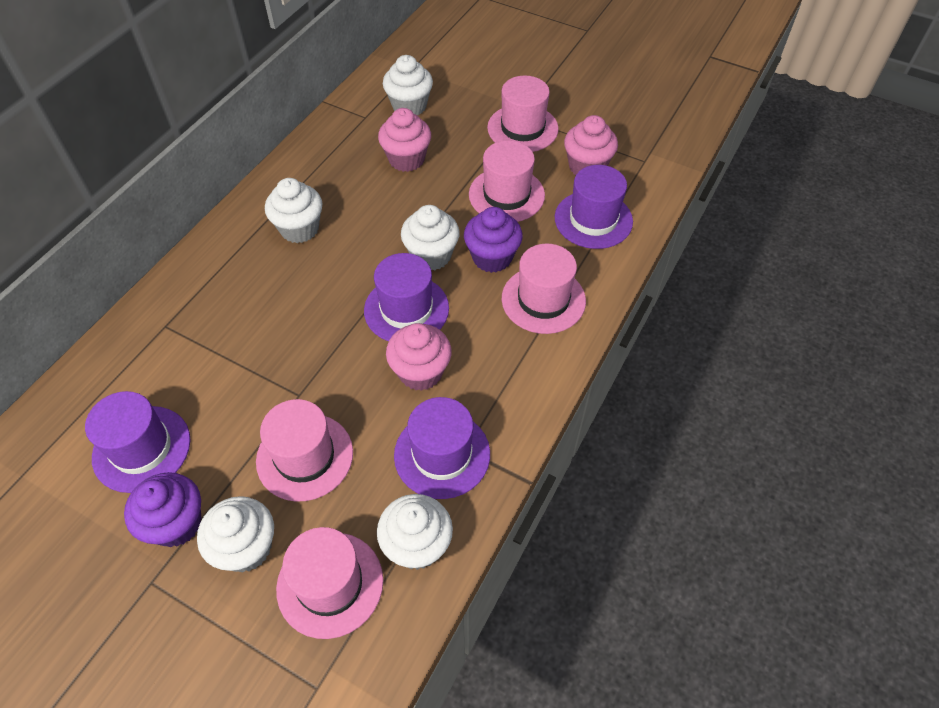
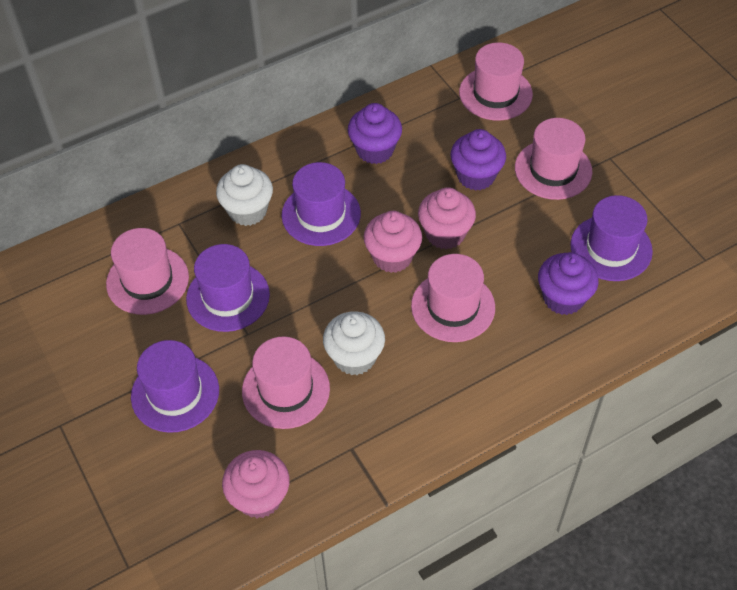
purple cupcake: [124,472,202,547] [464,207,523,273] = 2 -> [348,103,402,164] [450,129,506,191] [538,252,599,315] = 3
white cupcake: [197,496,274,573] [265,178,323,243] [377,494,453,570] [383,55,433,115] [401,205,460,270] = 5 -> [216,164,273,226] [323,311,385,375] = 2

